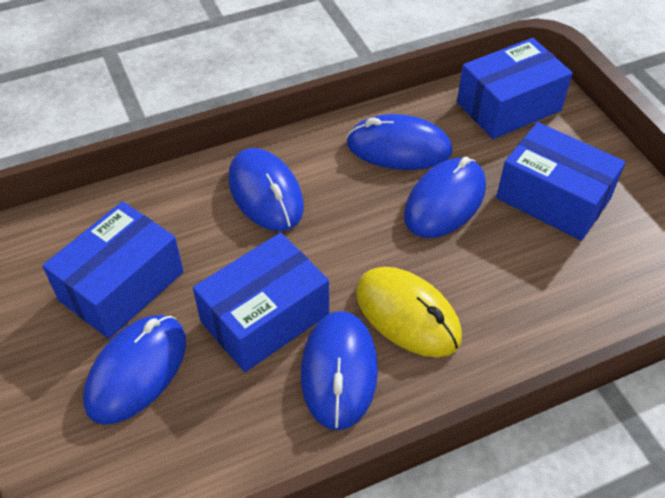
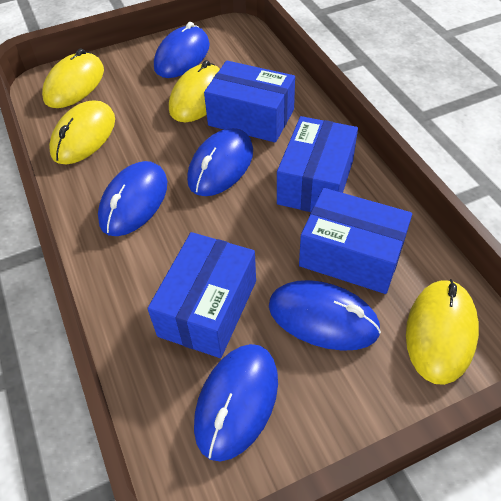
yellow mouse: [356,267,462,357] = 1 -> [42,48,104,108] [49,101,115,165] [169,60,220,122] [406,279,479,385] = 4

